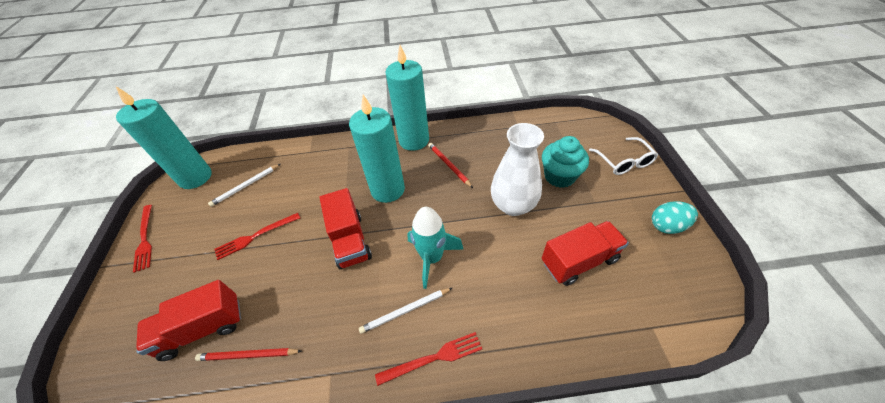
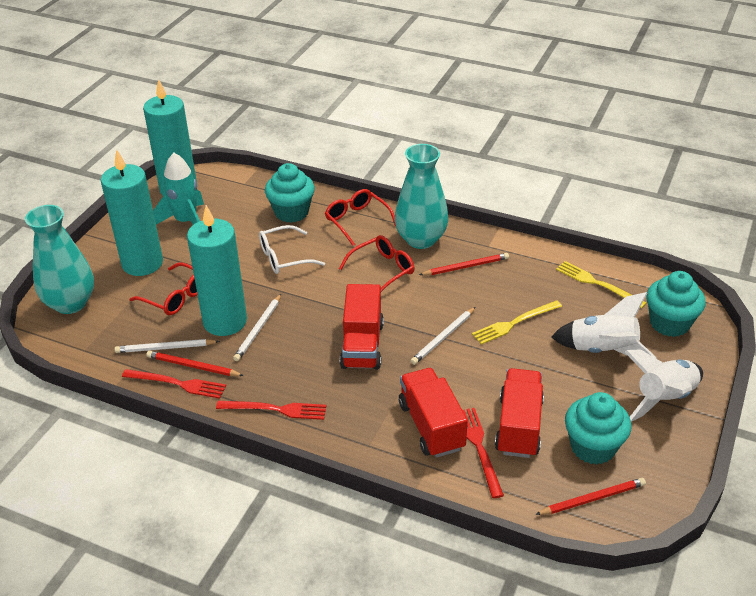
red glasses: none = 0 -> [129,262,197,315] [325,189,396,246] [339,235,415,292] = 3
red pencil: [195,348,302,361] [428,143,473,188] = 2 -> [146,351,244,376] [419,253,509,275] [535,478,646,515] = 3
turquoise cupcake: [542,136,589,188] = 1 -> [265,163,315,223] [565,392,632,465] [646,271,706,337] = 3
turquoise egg: [652,201,698,234] = 1 -> none = 0
turquoise vase: none = 0 -> [25,205,94,314] [395,144,448,249] = 2
white pencil: [208,164,280,207] [359,288,452,334] = 2 -> [114,339,219,353] [233,294,281,361] [411,307,476,365] = 3
white rocket: none = 0 -> [551,292,656,358] [624,349,703,422] = 2
white vase: [491,123,544,216] = 1 -> none = 0
yellow fork: none = 0 -> [472,300,562,345] [556,261,646,308] = 2

